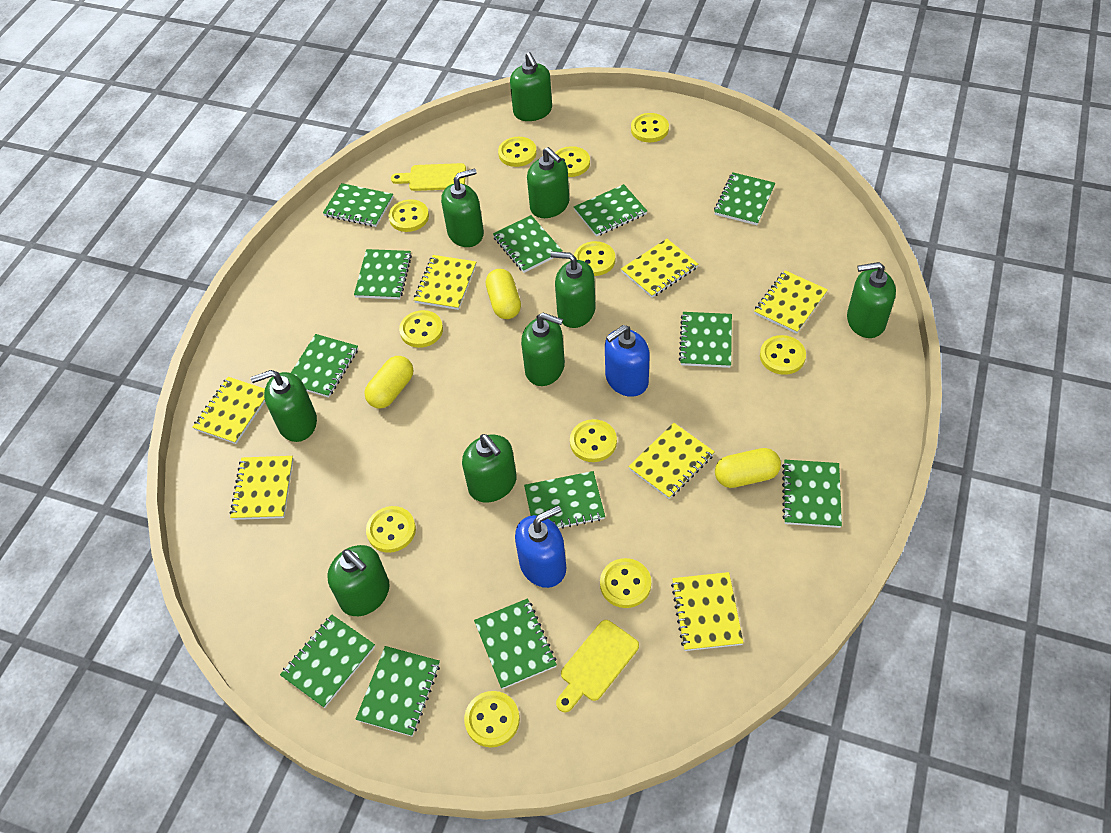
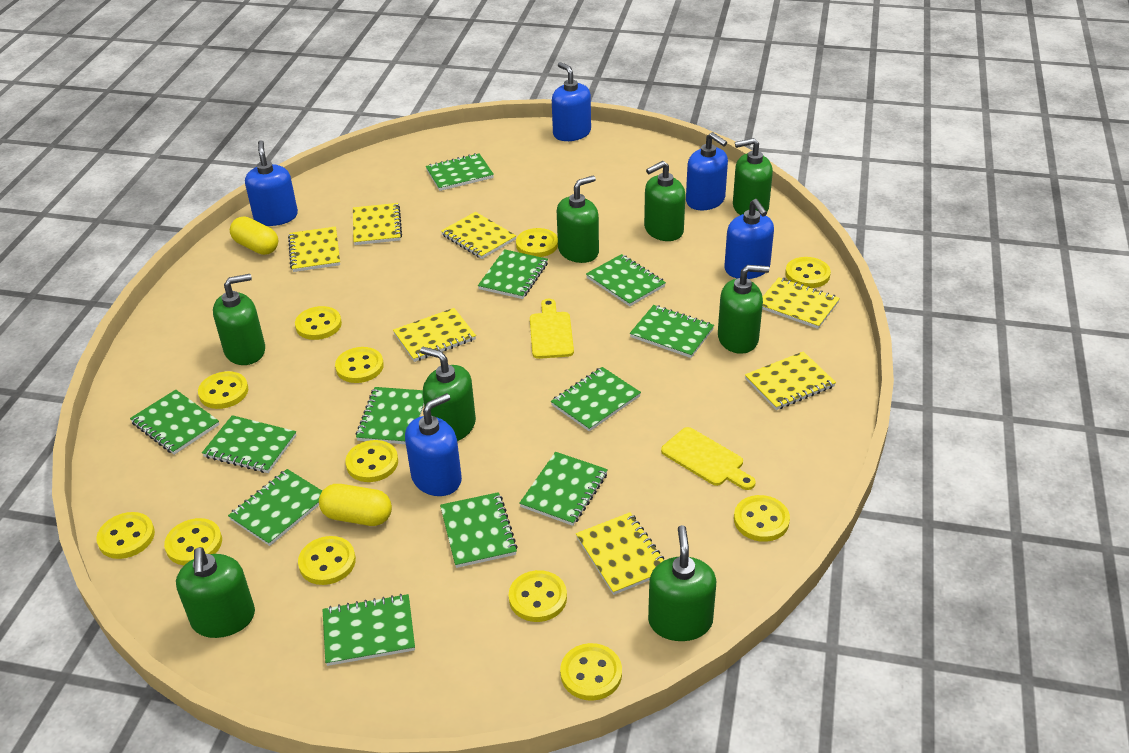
blue soap dispenser: [515,505,566,588] [605,325,650,397] = 2 -> [245,140,298,226] [405,393,462,496] [552,62,591,141] [686,132,728,210] [724,199,774,279] = 5
green soap dispenser: [251,370,317,442] [327,545,390,616] [441,168,484,247] [462,434,517,503] [510,52,552,121] [521,313,565,386] [527,147,569,218] [551,251,595,328] [847,262,896,338] = 9 -> [176,547,255,638] [213,274,265,365] [420,347,476,441] [557,176,599,263] [644,161,686,241] [648,525,716,641] [718,265,769,354] [733,138,773,215] = 8
yellow button: [366,506,416,553] [389,199,429,232] [399,310,443,348] [464,691,520,748] [498,137,537,167] [555,146,590,177] [570,419,617,462] [574,241,615,276] [600,558,651,608] [631,113,669,142] [760,335,806,375] = 11 -> [96,512,155,559] [164,518,222,565] [198,371,248,409] [295,306,342,340] [298,536,356,585] [335,347,384,383] [345,440,398,482] [509,570,567,622] [516,228,558,257] [560,643,622,701] [734,495,790,542] [785,257,831,288] = 12
yellow capsule: [364,356,413,408] [486,269,521,319] [715,448,781,488] = 3 -> [230,217,278,255] [319,484,392,526] = 2

